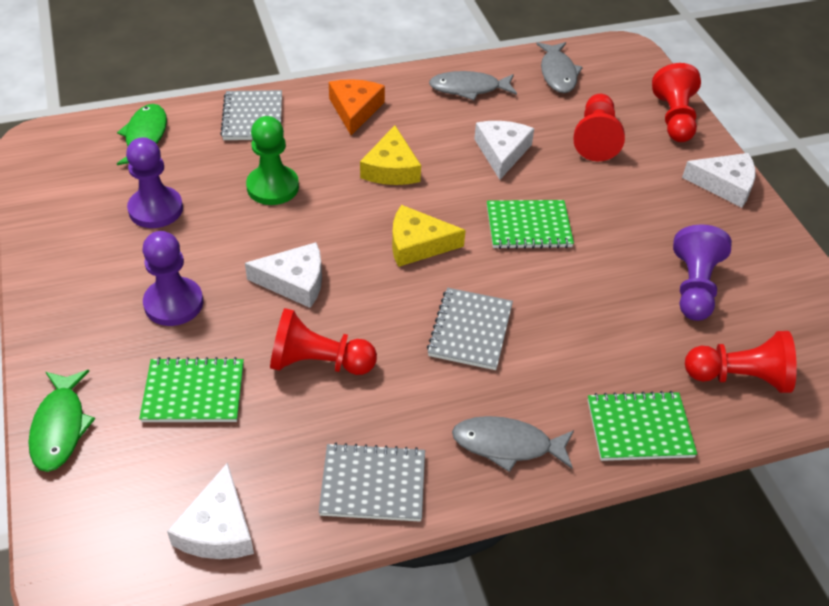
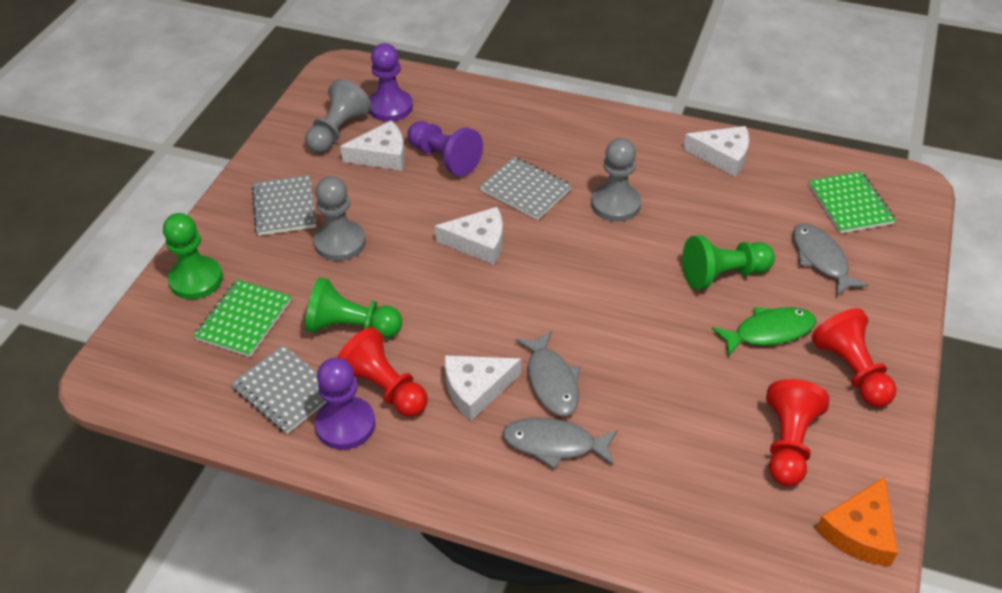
green fish: [28,370,95,472] [117,104,167,165] = 2 -> [712,307,816,357] = 1
green notebook: [139,357,244,422] [487,200,574,249] [588,391,697,461] = 3 -> [193,279,291,357] [809,171,896,233] = 2
green pawn: [246,116,299,205] = 1 -> [163,213,223,299] [305,277,402,338] [682,235,775,290] = 3
grey pawn: none = 0 -> [305,79,371,153] [314,176,366,261] [591,138,641,222] = 3
red pawn: [270,308,377,375] [574,94,625,162] [652,63,701,142] [685,331,797,393] = 4 -> [337,327,428,417] [766,379,829,486] [812,308,897,407] = 3
yellow cheese: [360,125,421,185] [392,205,466,267] = 2 -> none = 0

